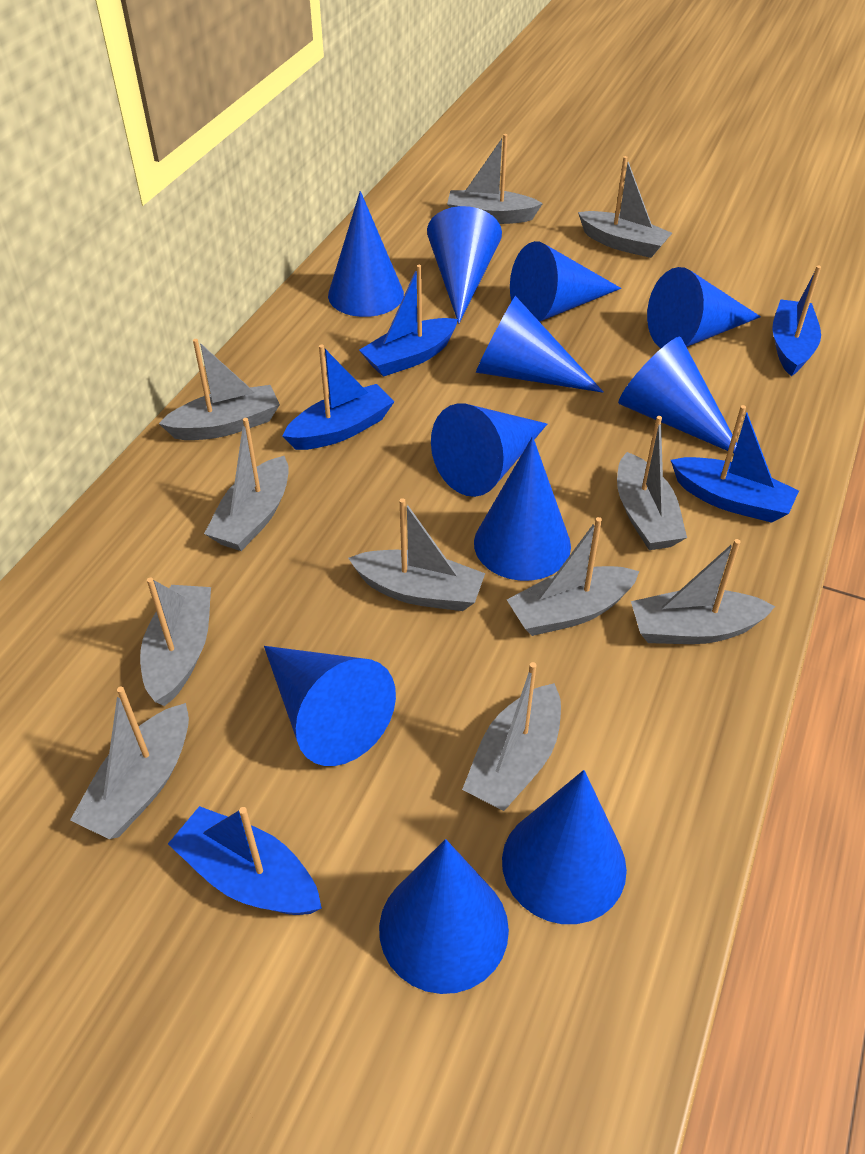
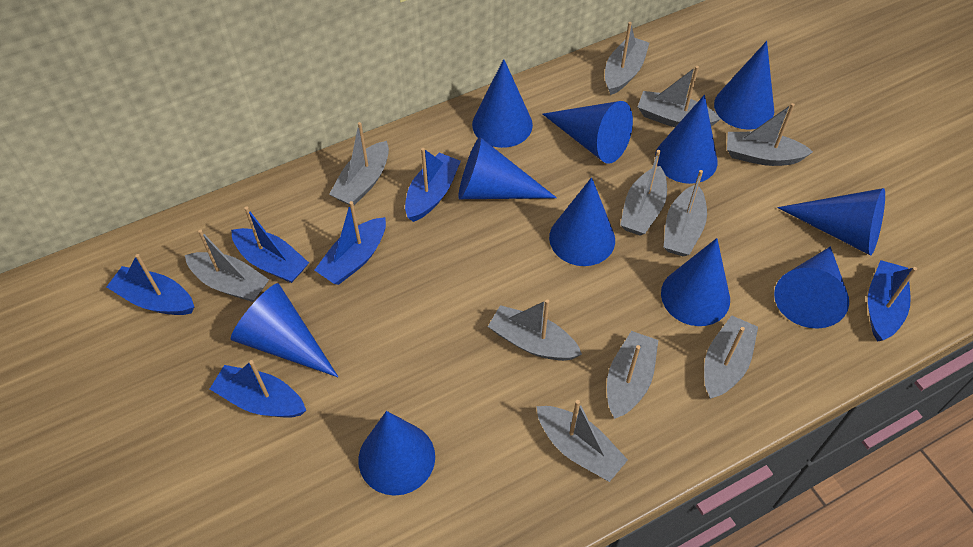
blue boat: [168,806,322,915] [283,345,395,450] [359,265,458,377] [671,405,799,523] [772,266,821,376] = 5 -> [107,254,194,315] [210,360,306,418] [231,207,309,283] [315,201,386,285] [405,148,461,222] [868,260,917,342] = 6

